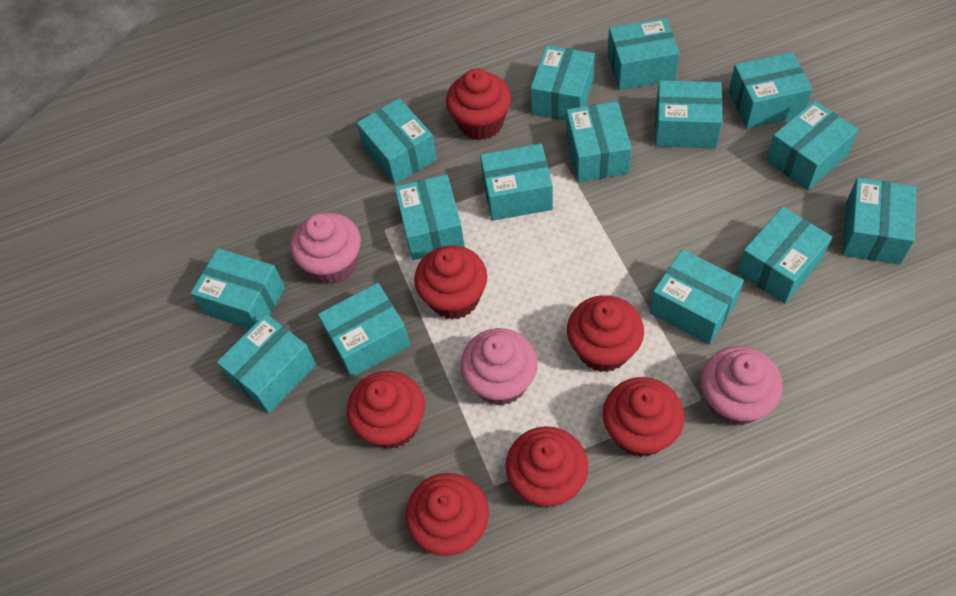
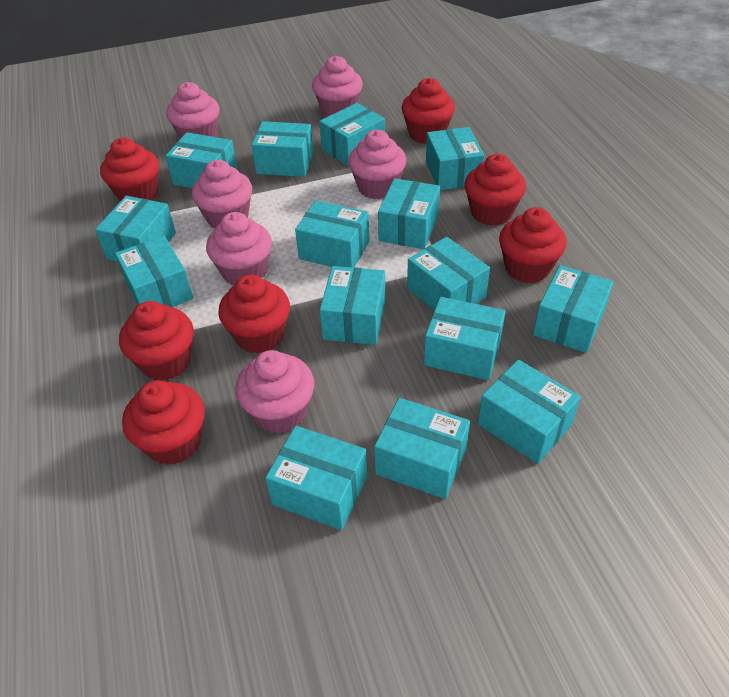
pink cupcake: [291,212,361,285] [460,328,538,405] [701,346,783,426] = 3 -> [166,82,220,139] [192,160,252,229] [206,212,272,285] [235,350,314,434] [312,56,363,117] [348,130,406,199] = 6

